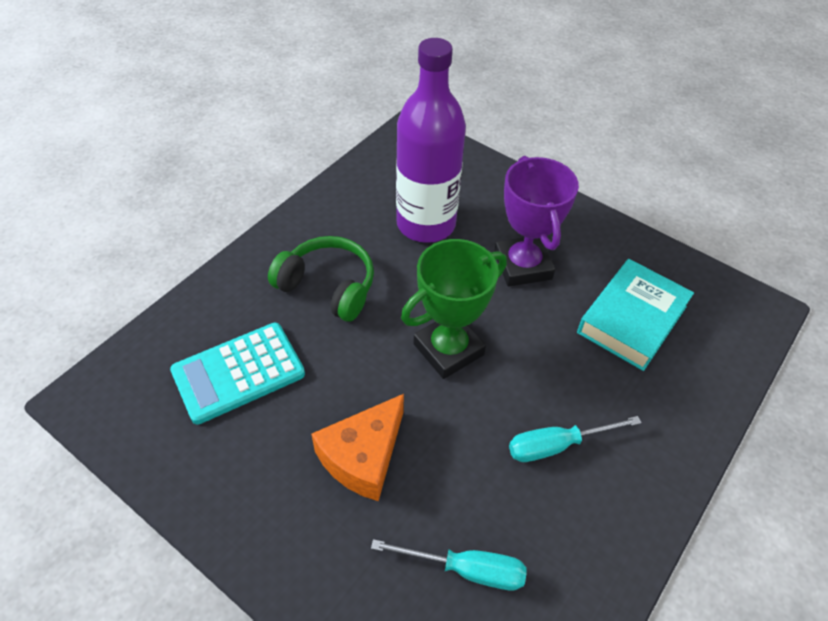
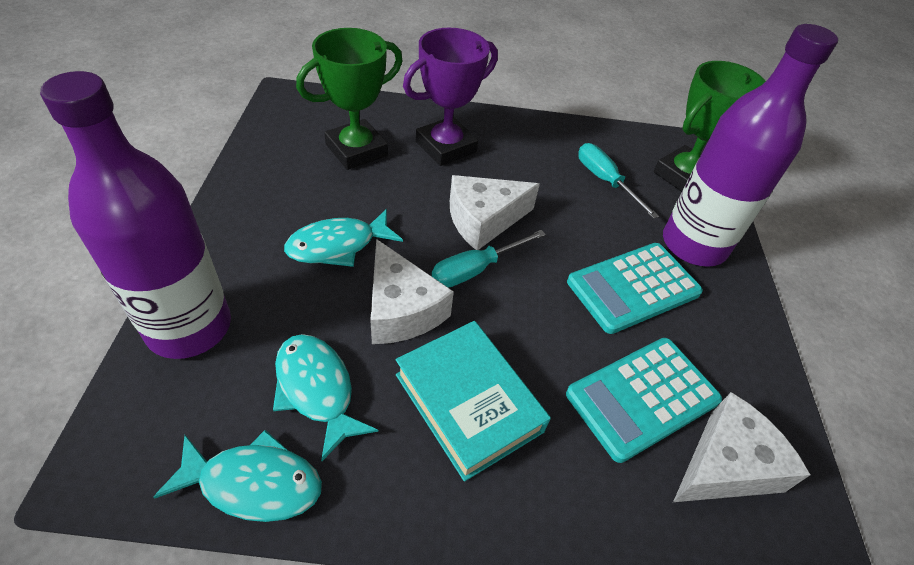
green headphones: [268,236,374,322] = 1 -> none = 0
green trophy: [401,239,507,379] = 1 -> [296,28,402,170] [654,61,766,192] = 2
orange cheese: [311,394,404,501] = 1 -> none = 0
purple bottle: [396,38,466,243] = 1 -> [40,71,231,359] [663,24,838,267] = 2
turquoise calculator: [170,323,305,425] = 1 -> [566,338,722,463] [567,243,703,334] = 2
turquoise fish: none = 0 -> [153,430,322,522] [273,334,379,461] [284,209,403,267] = 3
white cheese: none = 0 -> [370,239,454,344] [450,175,540,250] [673,392,810,502] = 3

